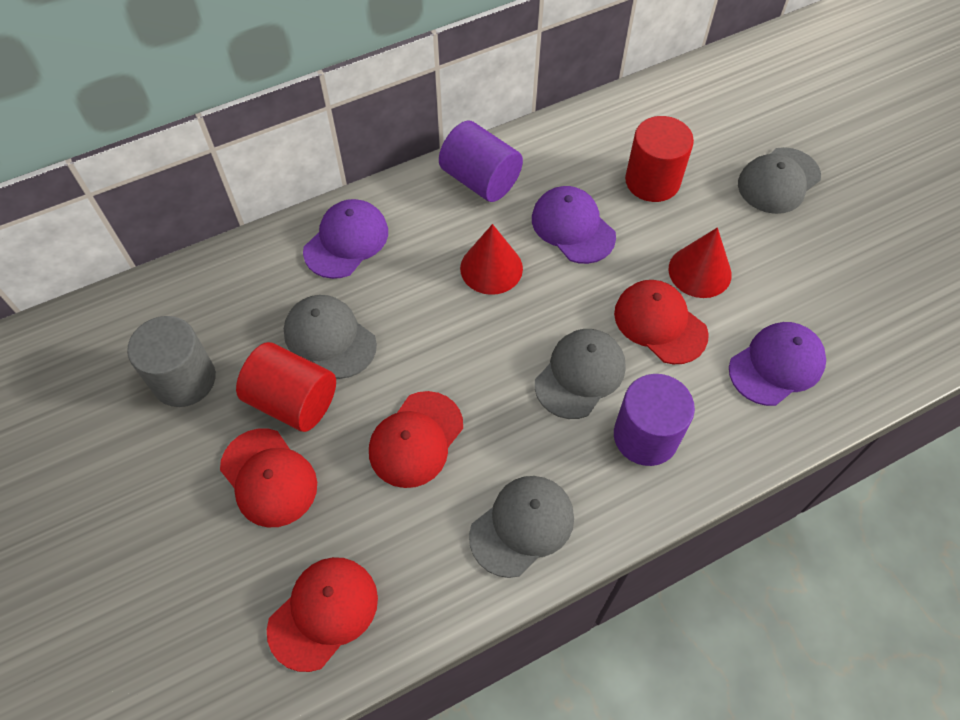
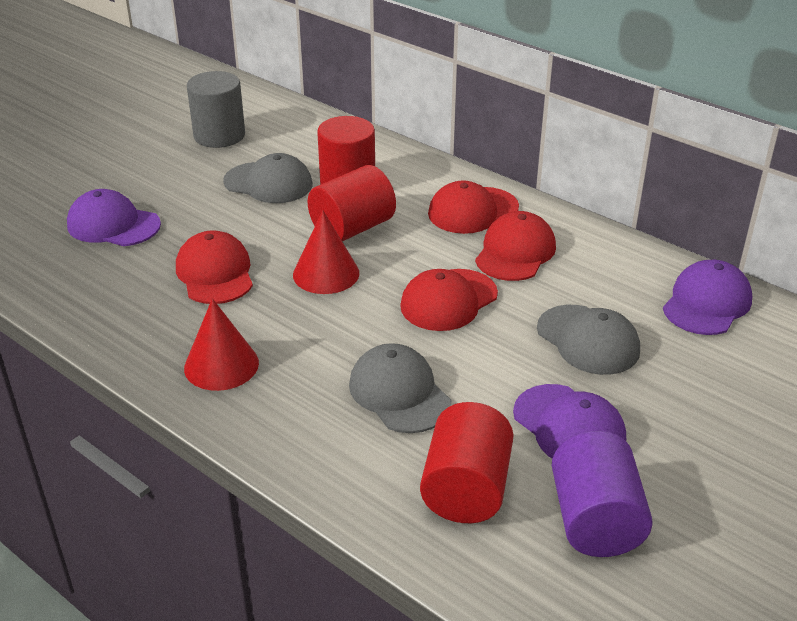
grey cap: [284,295,377,379] [469,476,574,578] [535,329,626,419] [738,147,821,214] = 4 -> [223,153,312,203] [349,343,451,433] [537,305,640,375] = 3
purple cylinder: [439,121,523,202] [614,374,695,466] = 2 -> [552,431,653,557] = 1
red cylinder: [236,342,336,432] [625,116,694,202] = 2 -> [308,165,396,241] [317,116,375,185] [420,402,514,523] = 3

